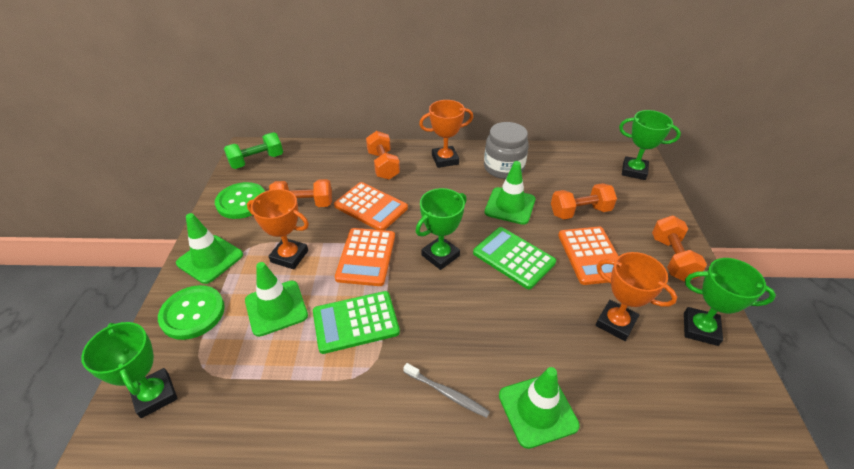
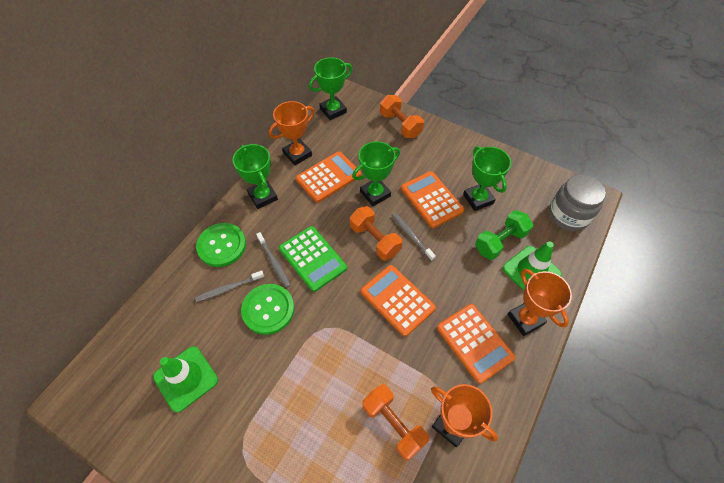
green calculator: [313,291,400,354] [473,227,556,289] = 2 -> [279,226,347,292] = 1
green traffic cone: [176,213,243,284] [245,262,308,337] [485,161,535,225] [499,367,580,449] = 4 -> [153,346,218,412] [502,242,562,291] = 2
grey toothbrush: [403,363,490,418] = 1 -> [195,270,264,302] [256,232,291,288] [392,213,436,261] = 3
orange calculator: [334,182,408,230] [335,228,395,286] [558,227,619,285] = 3 -> [296,151,361,203] [361,265,436,337] [401,171,464,228] [437,304,516,384] = 4
orange dumbbell: [269,179,332,207] [366,131,400,180] [551,183,617,219] [652,216,707,281] = 4 -> [350,206,402,261] [363,384,429,461] [380,95,424,138] = 3

